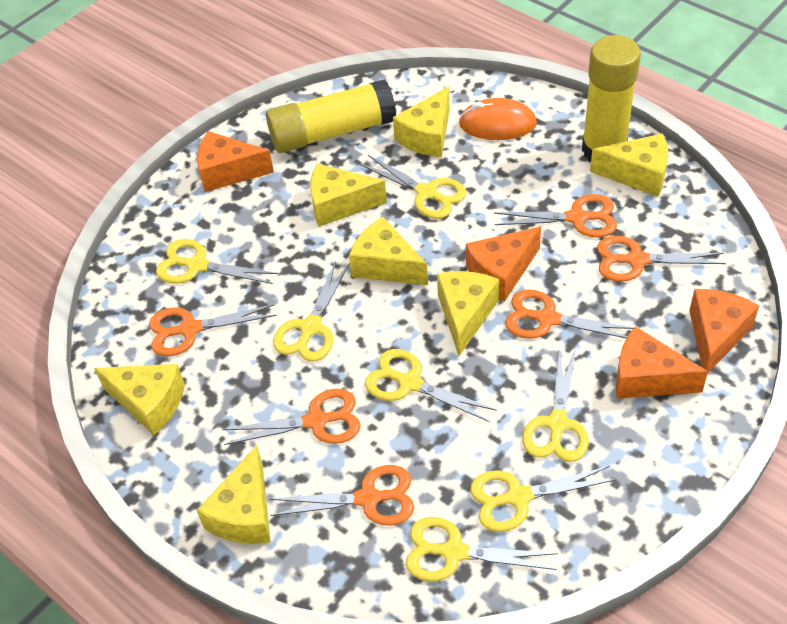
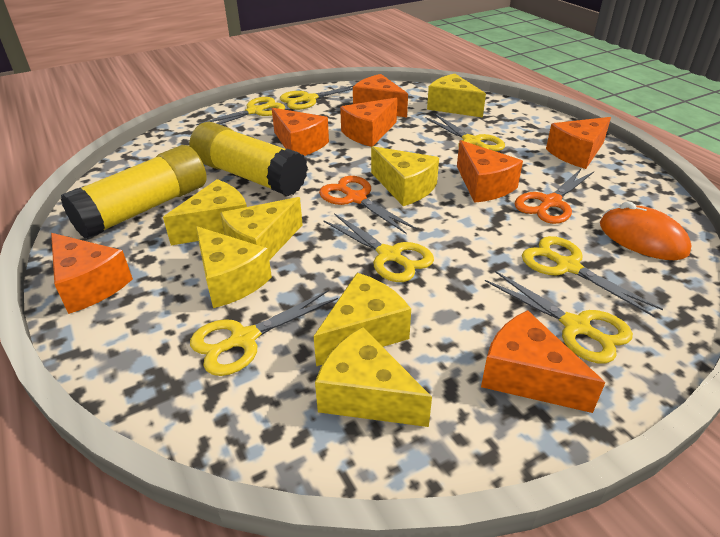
orange cheese: [197,131,274,192] [466,226,541,302] [616,326,708,399] [689,289,760,373] = 4 -> [51,233,133,314] [272,108,329,156] [340,98,397,147] [353,74,408,118] [457,140,523,203] [481,310,605,413] [546,117,611,169] = 7
orange scissors: [149,304,277,356] [222,389,361,445] [270,465,414,525] [494,194,617,237] [505,290,634,339] [597,236,726,282] = 6 -> [319,176,417,234] [515,169,594,224] = 2

